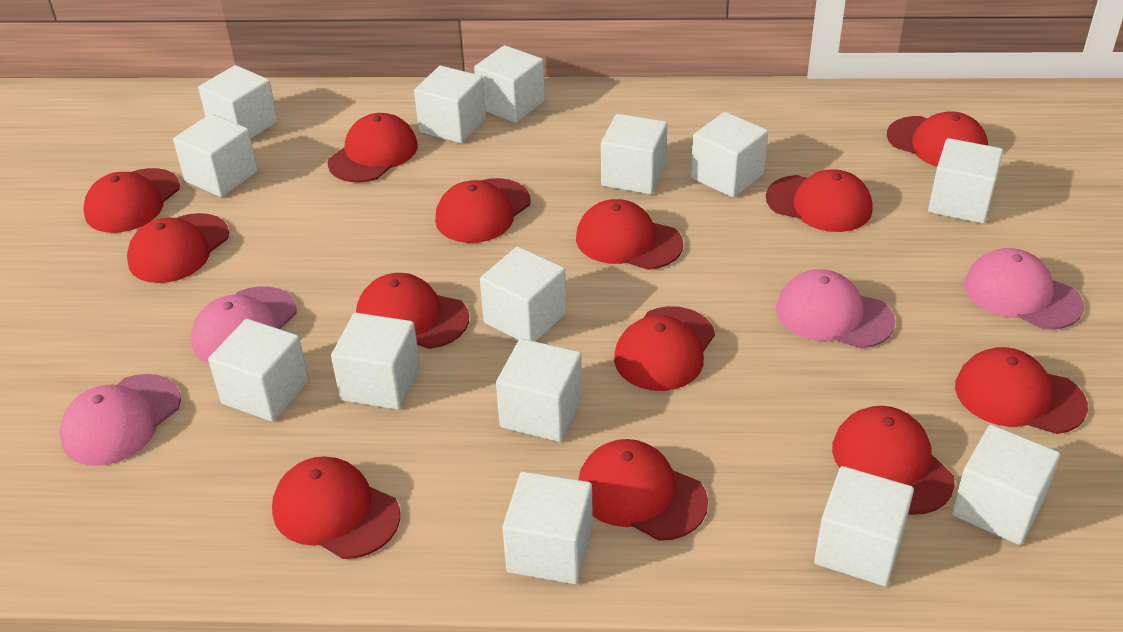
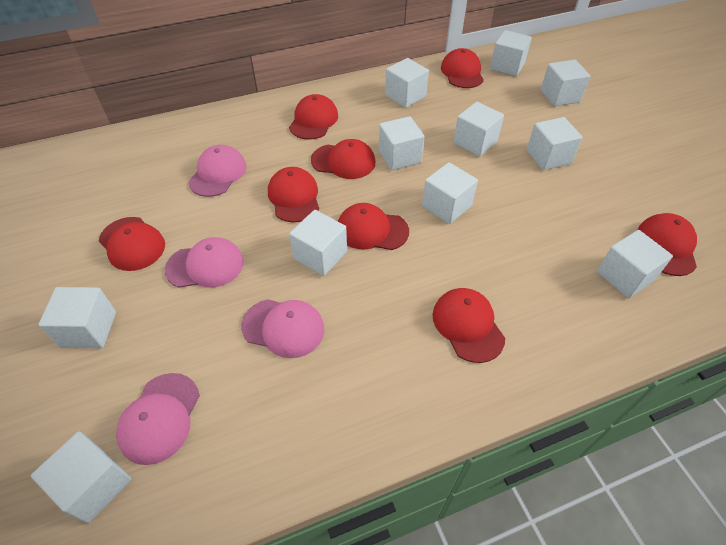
red cap: [83,168,180,233] [127,213,229,283] [272,456,400,559] [328,113,418,183] [356,273,469,349] [435,178,531,243] [576,199,683,270] [578,439,708,541] [614,306,715,391] [766,169,873,232] [832,406,955,515] [887,111,988,167] [955,347,1088,434] = 13 -> [99,217,165,271] [268,167,319,222] [289,94,338,140] [311,139,375,179] [338,203,409,250] [433,288,505,363] [441,48,484,88] [637,213,697,276] = 8
white cube: [173,114,258,197] [198,65,278,139] [208,319,309,422] [331,313,420,410] [414,66,486,143] [474,45,545,123] [480,246,567,342] [496,339,582,442] [502,471,593,584] [601,114,667,194] [691,112,768,198] [814,466,914,586] [928,138,1003,224] [952,425,1060,545] = 14 -> [31,431,131,524] [39,287,116,348] [289,210,347,276] [379,116,424,170] [385,58,429,108] [422,162,478,224] [453,102,504,157] [490,30,532,76] [527,117,583,170] [541,60,590,106] [597,230,673,298] = 11

